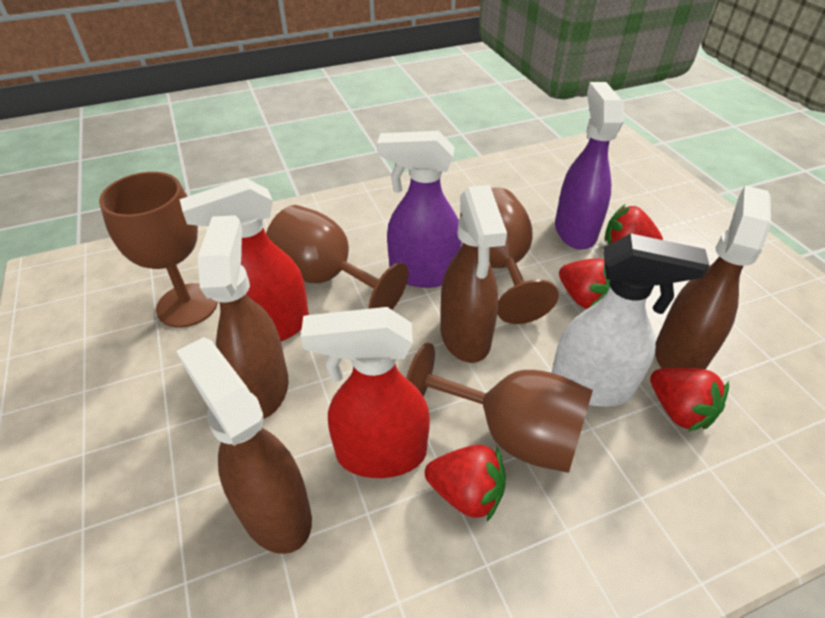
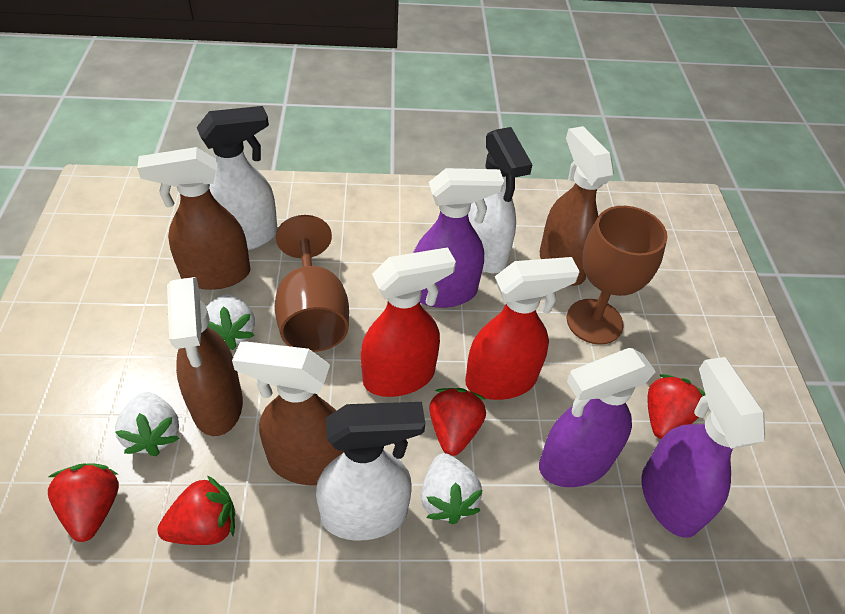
brown goblet: [99,172,218,328] [266,205,408,310] [406,342,593,473] [460,187,559,324] = 4 -> [275,215,349,352] [567,206,667,345] = 2
purple spray bottle: [377,131,462,288] [555,82,624,250] = 2 -> [413,168,504,308] [539,348,656,487] [642,357,765,538] = 3
white spray bottle: [551,234,709,407] = 1 -> [197,106,278,250] [316,402,425,541] [468,127,533,273] = 3
white strawberry: none = 0 -> [115,392,180,456] [206,294,255,350] [421,453,482,524] = 3

